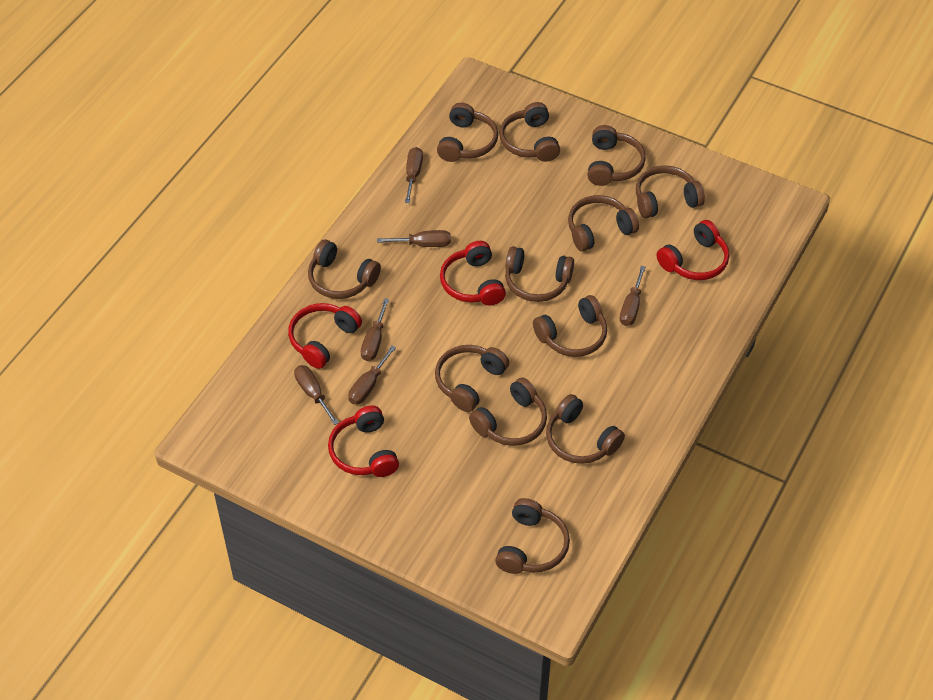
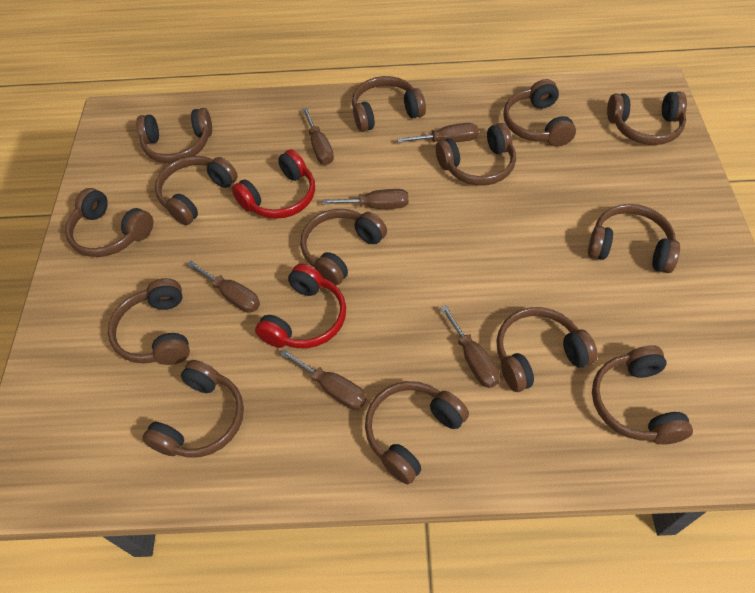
brown headphones: [308,239,381,299] [435,345,509,412] [437,103,498,162] [469,377,547,446] [495,498,570,574] [499,102,560,162] [505,246,574,302] [533,295,607,357] [546,394,625,464] [568,195,639,252] [587,125,646,186] [636,165,705,218] = 12 -> [65,188,153,257] [108,278,190,365] [136,108,212,163] [142,360,244,458] [155,156,238,225] [300,209,387,285] [352,76,426,132] [365,381,469,484] [436,123,516,185] [496,307,598,392] [503,79,576,147] [588,204,680,273] [592,345,693,444] [607,92,687,145] = 14
red headphones: [288,303,362,369] [328,406,399,477] [440,241,506,305] [657,220,729,280] = 4 -> [232,149,315,219] [255,264,346,348] = 2

